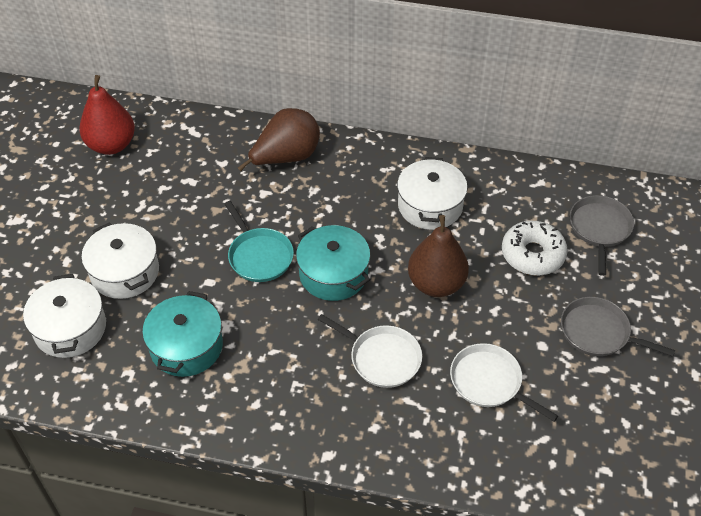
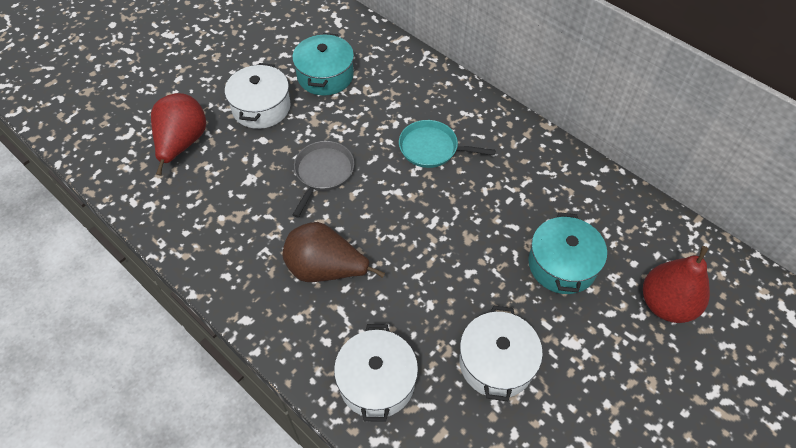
brown pear: [238,108,320,171] [408,215,469,297] = 2 -> [283,222,385,282] = 1
grey pan: [561,297,675,357] [570,195,634,276] = 2 -> [292,141,354,217] = 1
red pear: [79,75,135,155] = 1 -> [151,93,206,175] [643,246,710,323] = 2
white donut: [502,221,568,276] = 1 -> none = 0
white pan: [318,314,422,388] [450,343,558,422] = 2 -> none = 0

